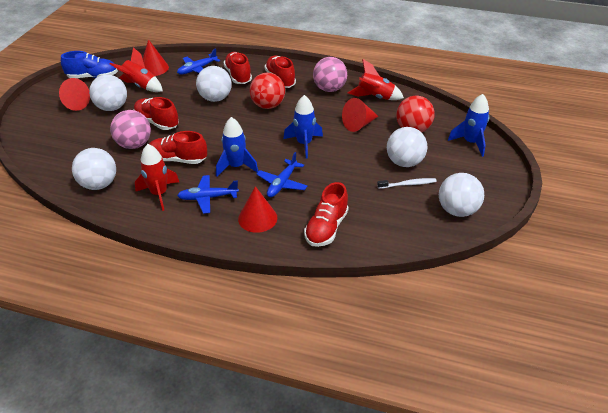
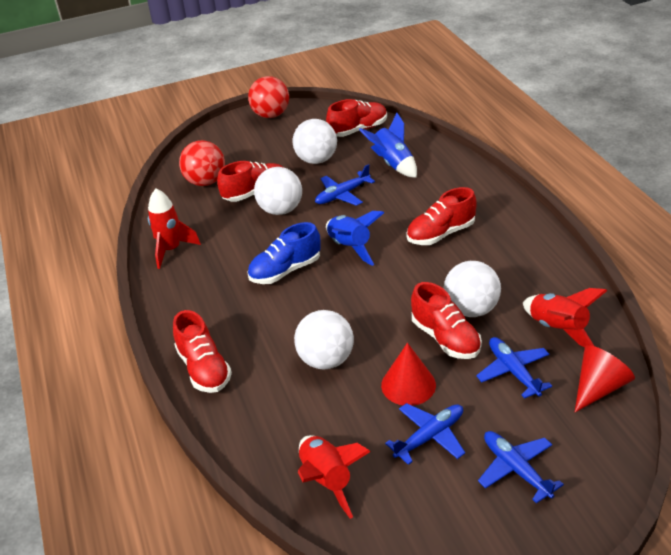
blue plane: [177,48,220,75] [177,175,239,214] [257,152,307,197] = 3 -> [315,164,375,206] [385,403,465,465] [476,337,552,399] [478,431,564,504] = 4
blue rocket: [216,117,259,177] [283,95,323,158] [448,94,489,157] = 3 -> [326,211,384,266] [359,113,417,178] = 2
pink ball: [110,110,151,149] [313,57,347,92] = 2 -> none = 0
red cone: [59,78,90,111] [143,39,169,76] [238,186,277,233] [342,98,379,132] = 4 -> [381,343,436,406] [575,345,635,412] = 2
white ball: [72,148,116,190] [89,75,127,111] [196,66,232,102] [387,127,428,167] [439,173,484,217] = 5 -> [254,167,302,215] [293,119,337,164] [294,310,354,370] [444,261,501,317] = 4
white toothbrush: [377,178,437,189] = 1 -> none = 0

